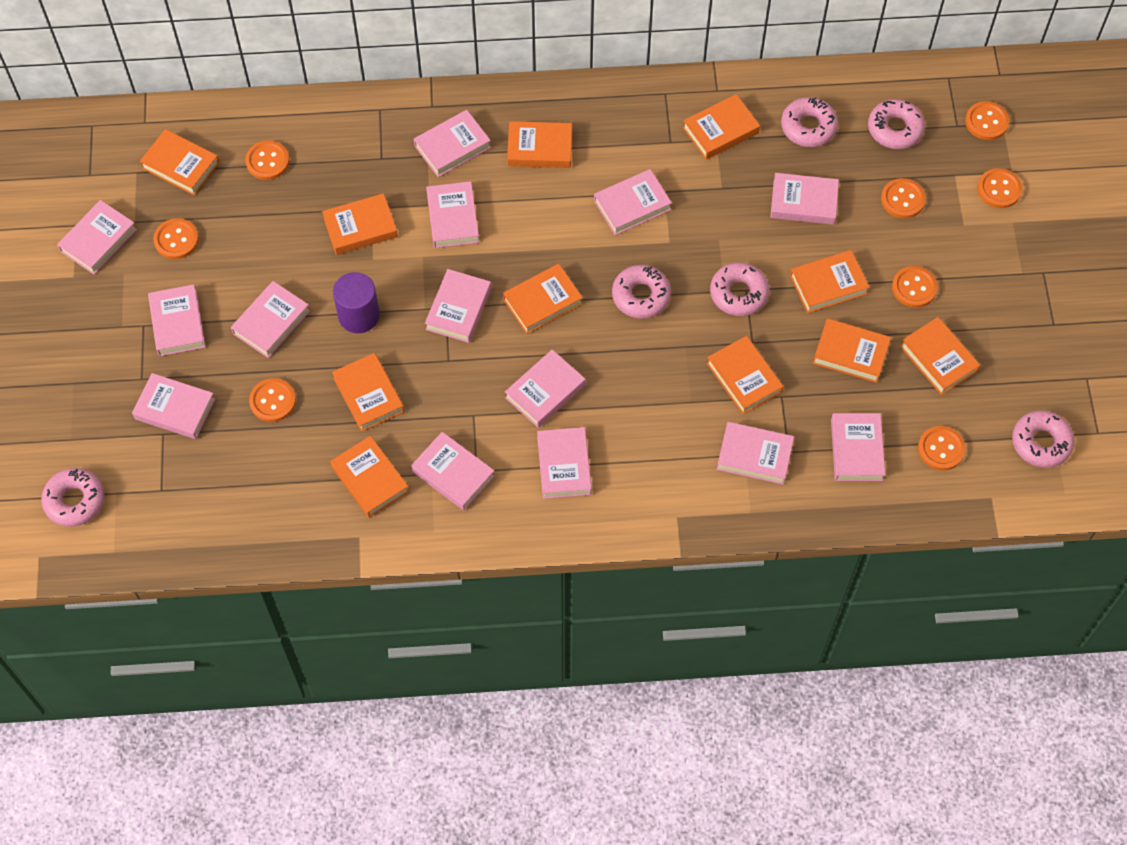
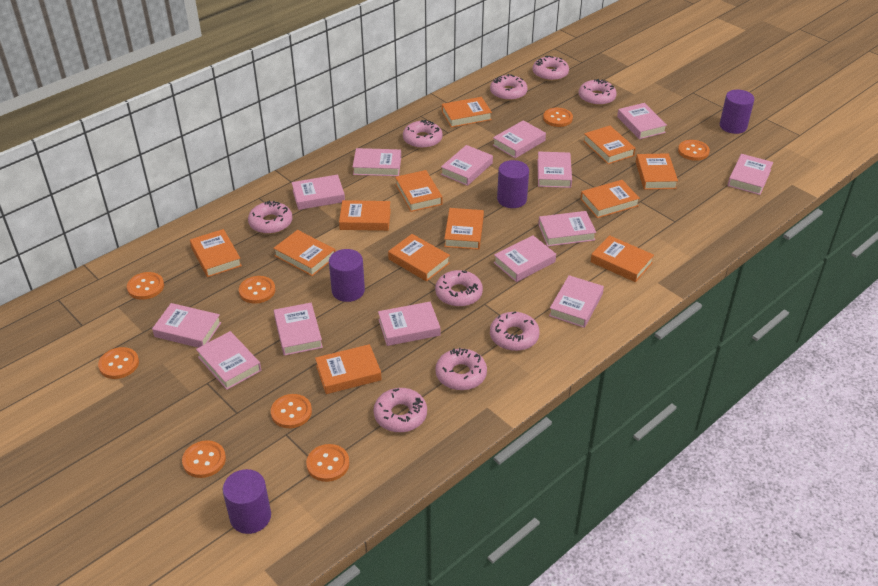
orange book: [140,129,219,195] [322,193,398,255] [330,436,409,518] [332,353,404,432] [503,264,583,334] [507,121,572,168] [683,94,760,160] [707,336,784,414] [790,250,869,313] [813,318,891,383] [900,317,980,395] = 11 -> [190,229,242,277] [273,230,335,276] [315,344,382,394] [339,200,391,231] [388,234,450,282] [395,170,442,212] [442,97,492,128] [444,208,484,250] [580,180,640,218] [583,126,636,164] [591,235,654,282] [636,153,678,190] = 12
pink donut: [41,468,105,527] [612,265,671,319] [710,262,769,316] [781,97,838,147] [868,99,925,149] [1012,410,1074,468] = 6 -> [248,201,292,234] [373,388,427,433] [403,120,443,149] [435,270,483,307] [435,348,487,390] [490,74,528,101] [490,311,540,351] [533,56,569,81] [579,79,617,106] = 9
purple cylinder: [333,272,380,333] = 1 -> [223,469,271,534] [329,249,365,302] [497,160,529,208] [720,90,754,134] = 4

